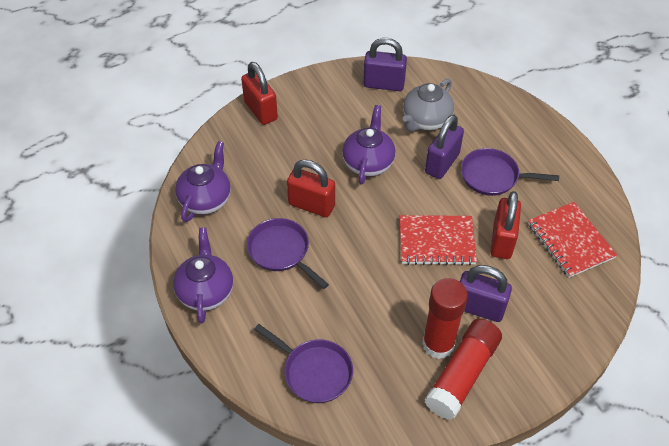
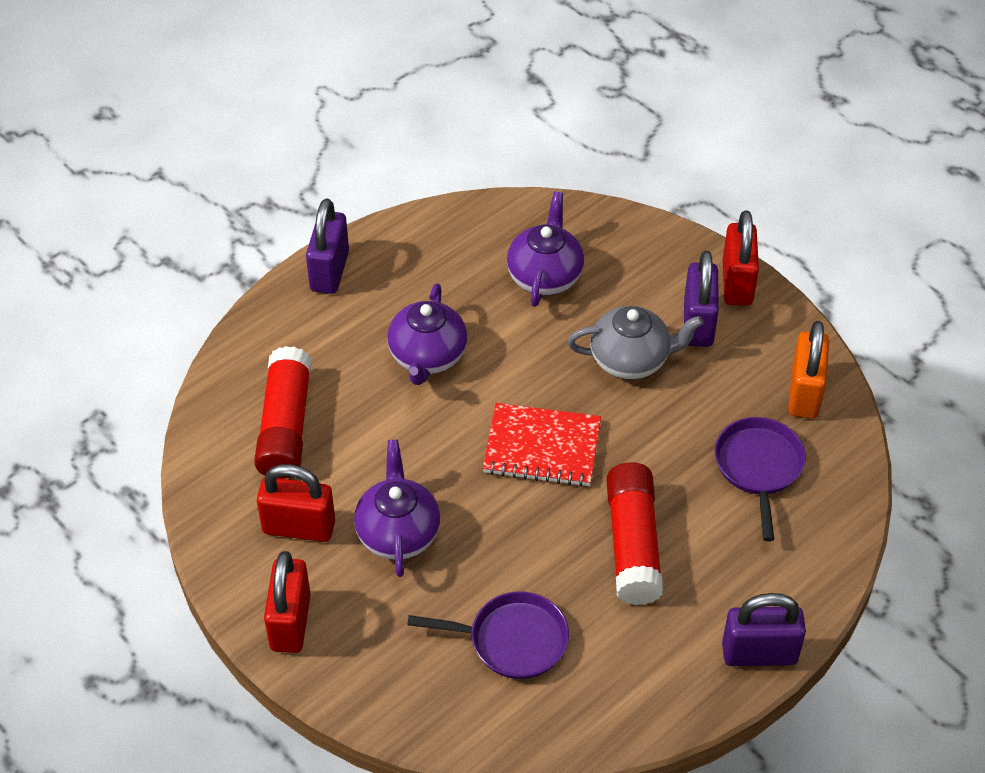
orange padlock: none = 0 -> [788,321,829,419] = 1
purple pan: [247,218,329,289] [254,324,353,403] [461,148,559,196] = 3 -> [407,591,569,679] [715,417,806,541] = 2
red notebook: [400,215,477,266] [528,202,617,278] = 2 -> [483,403,601,487] = 1

